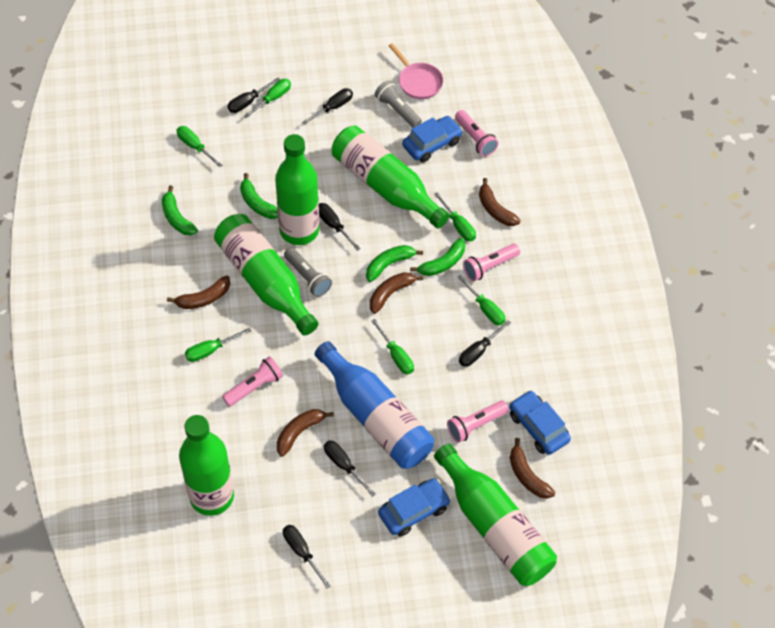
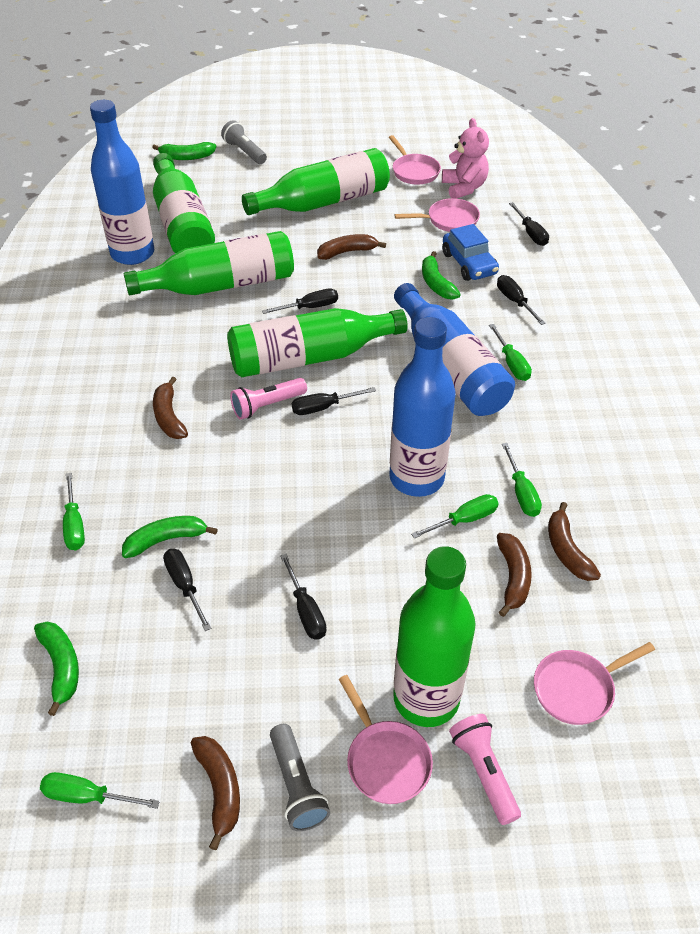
blue bottle: [315,341,434,468] = 1 -> [90,100,154,265] [389,317,456,497] [394,283,515,416] = 3
blue car: [378,478,451,536] [402,116,463,162] [509,390,571,455] = 3 -> [442,224,499,281] = 1
green screwdriver: [177,126,222,168] [185,328,251,362] [243,79,291,118] [372,319,414,374] [434,192,476,241] [457,275,506,326] = 6 -> [40,772,160,809] [63,473,85,550] [411,494,499,539] [489,324,532,381] [502,443,542,517] = 5
pink flashlight: [222,356,283,407] [447,400,509,443] [455,110,499,156] [463,244,520,281] = 4 -> [230,378,307,420] [449,714,521,825] = 2
pink pan: [389,43,444,99] = 1 -> [339,675,433,804] [389,135,441,185] [394,198,480,232] [534,642,655,725] = 4
pink teddy bear: none = 0 -> [442,118,489,199] = 1

